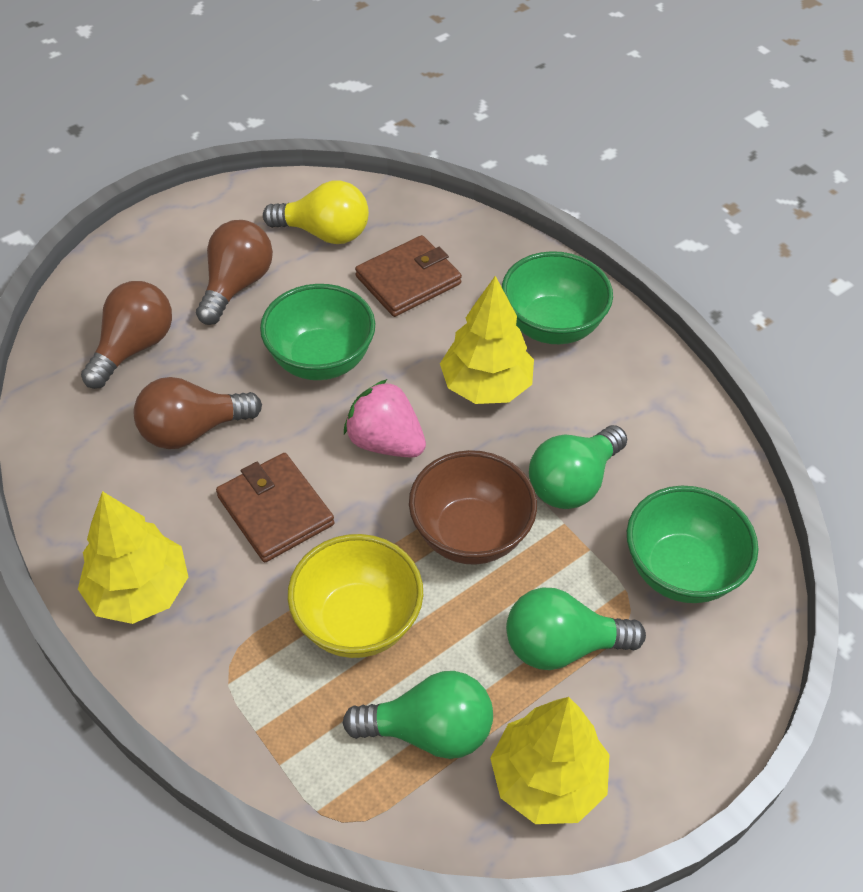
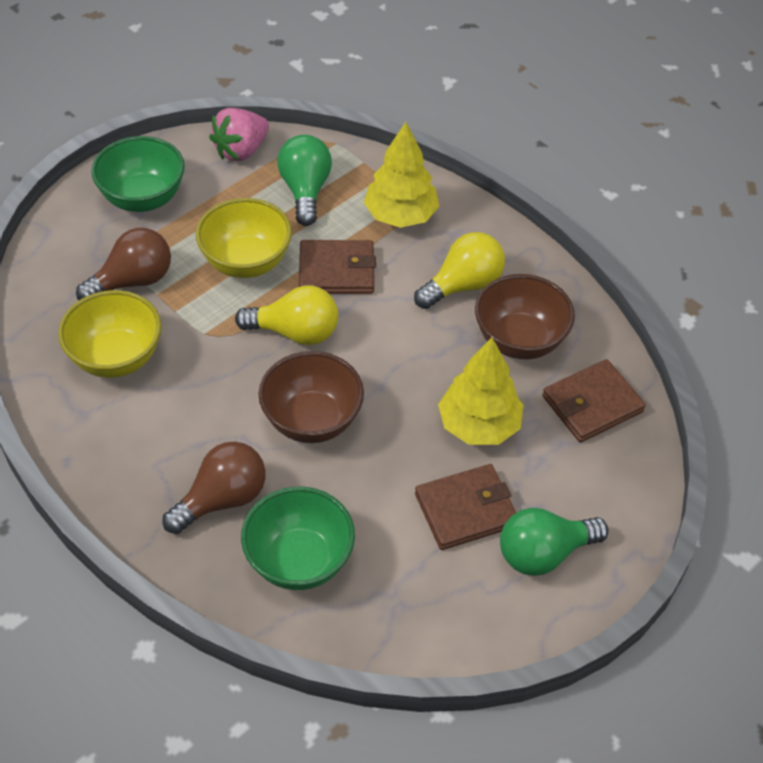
brown bowl: [409,450,537,565] = 1 -> [259,351,364,443] [475,274,575,359] = 2
brown light bulb: [81,281,172,389] [134,377,262,449] [196,220,273,325] = 3 -> [76,228,171,300] [163,442,265,534] = 2
brown wallet: [216,453,335,562] [355,235,462,317] = 2 -> [299,240,376,294] [415,464,516,550] [542,359,646,442] = 3
green bowl: [260,284,375,380] [502,251,613,344] [627,486,758,603] = 3 -> [91,136,185,212] [241,487,355,590] = 2
green light bulb: [343,671,493,759] [506,588,646,670] [529,425,627,509] = 3 -> [277,135,332,226] [500,508,609,576] = 2
yellow bowl: [288,534,423,658] = 1 -> [58,290,161,378] [196,198,292,278] = 2
yellow light bulb: [263,180,369,244] = 1 -> [235,286,338,345] [414,232,505,309] = 2
yellow tree: [78,491,188,624] [440,276,534,404] [490,697,609,824] = 3 -> [363,122,439,228] [438,338,524,445] = 2

